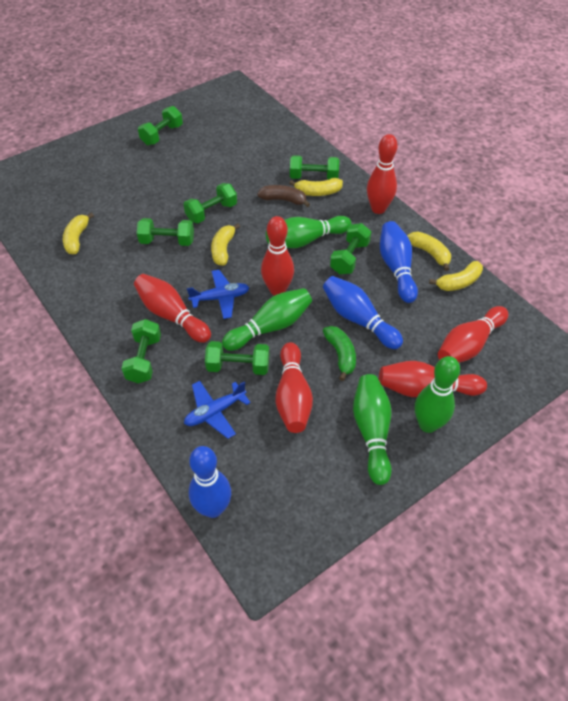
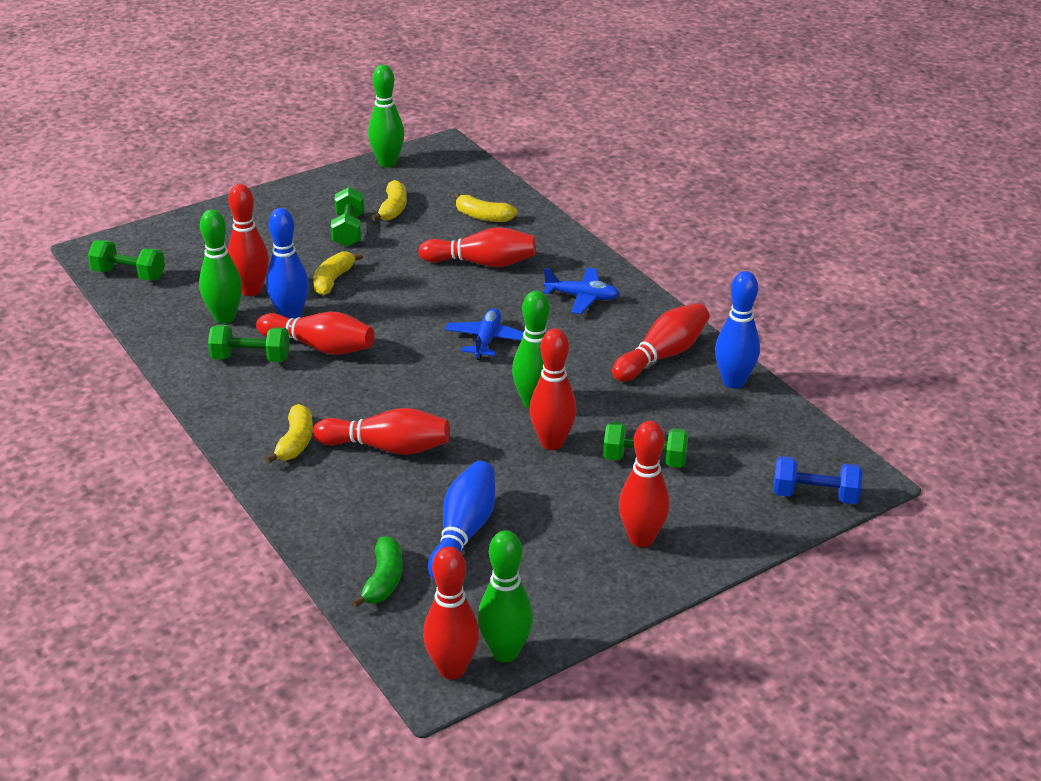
blue dumbbell: none = 0 -> [773,456,863,504] = 1
brown banana: [257,185,310,207] = 1 -> none = 0
green dumbbell: [121,319,161,383] [137,218,194,246] [138,106,183,145] [184,183,237,223] [205,341,269,375] [290,155,339,180] [330,223,371,274] = 7 -> [88,240,165,281] [208,325,290,362] [331,187,365,247] [603,421,689,468] = 4
red bowling pin: [134,274,211,343] [261,216,294,296] [275,342,313,433] [367,134,398,214] [379,361,487,397] [438,306,508,363] = 6 -> [228,184,269,296] [256,312,375,355] [313,408,450,455] [418,227,536,267] [423,547,479,679] [529,329,577,450] [612,303,709,381] [619,421,670,547] = 8
yellow banana: [63,212,94,254] [211,223,240,266] [289,178,343,196] [407,232,451,271] [429,261,483,291] = 5 -> [265,404,313,463] [313,251,363,295] [371,180,407,221] [454,193,517,222] = 4

